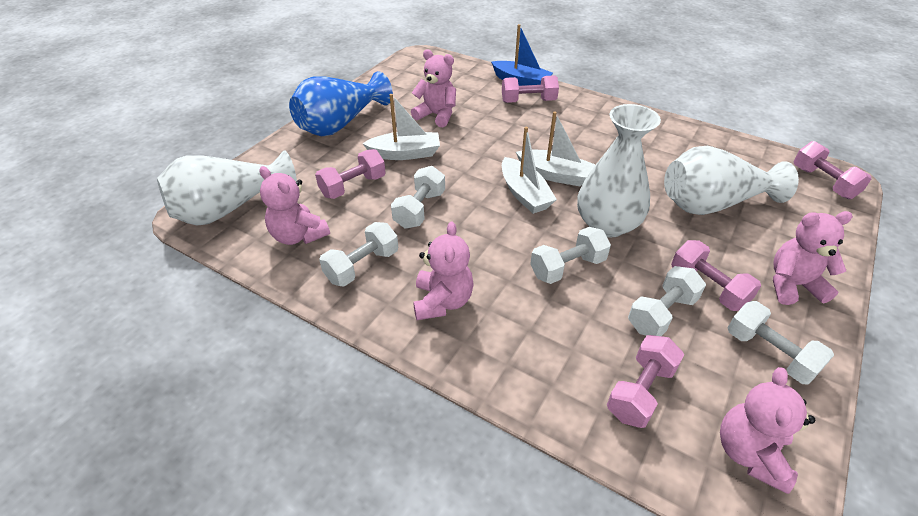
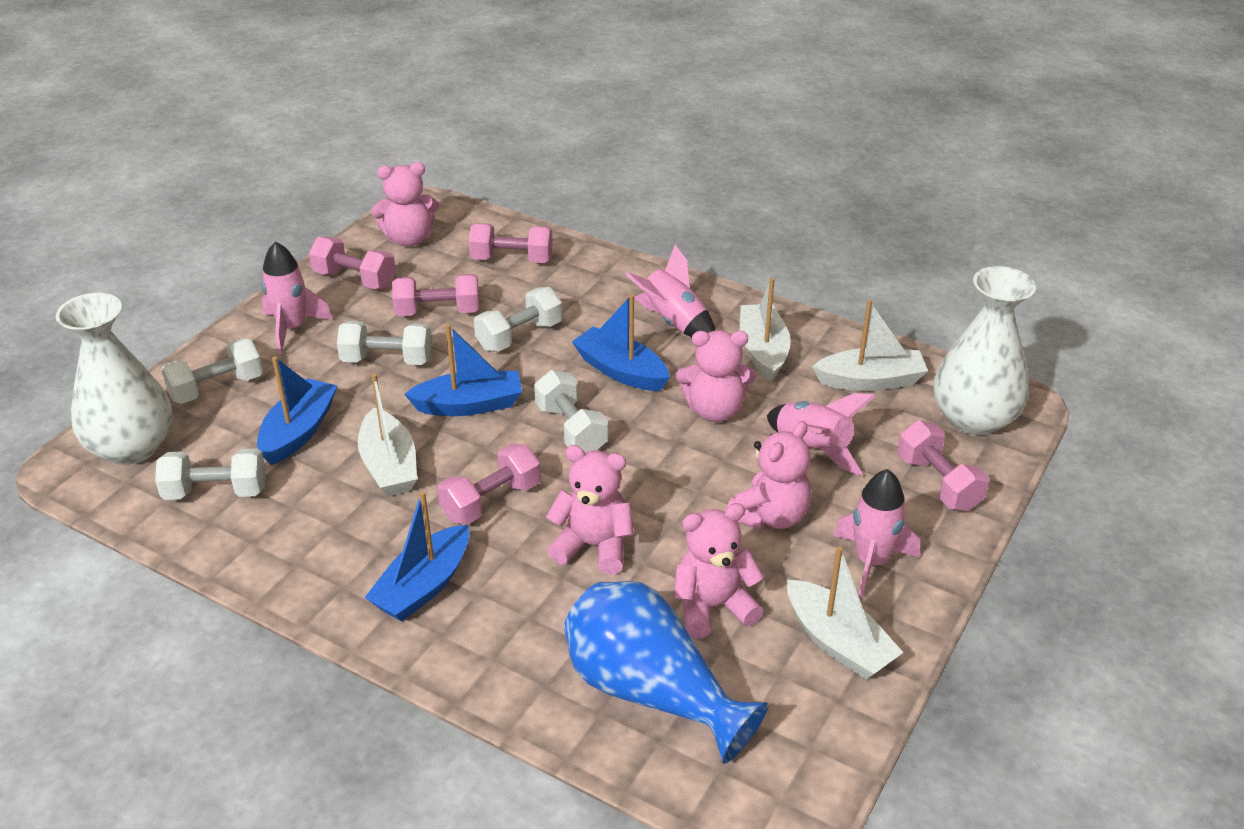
blue boat: [491,24,553,86] = 1 -> [257,357,337,465] [364,491,469,622] [404,324,522,416] [572,294,670,391] = 4
pink rocket: none = 0 -> [261,241,333,354] [625,245,715,337] [767,393,876,476] [833,469,920,598] = 4
white boat: [362,94,440,160] [502,127,557,214] [516,111,596,186] = 3 -> [358,373,417,496] [740,278,791,381] [787,546,904,679] [812,300,928,391] = 4
white vase: [157,150,297,226] [577,104,661,237] [664,146,799,215] = 3 -> [56,293,172,465] [934,266,1036,435] = 2

